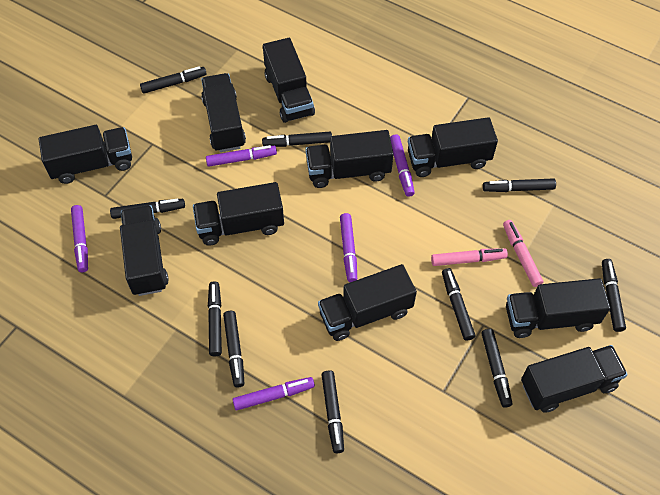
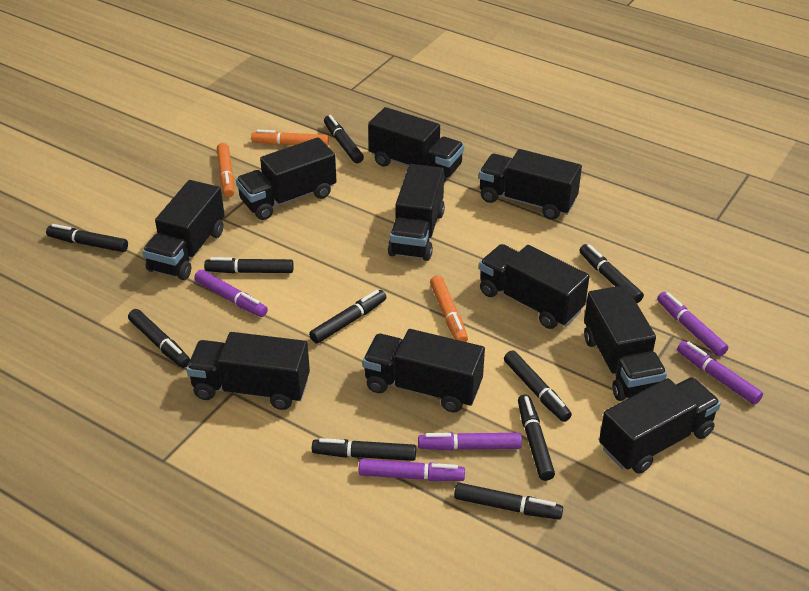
orange marker: none = 0 -> [217,143,234,197] [251,130,329,146] [430,275,468,342] = 3
pink marker: [431,248,508,266] [503,220,543,287] = 2 -> none = 0

